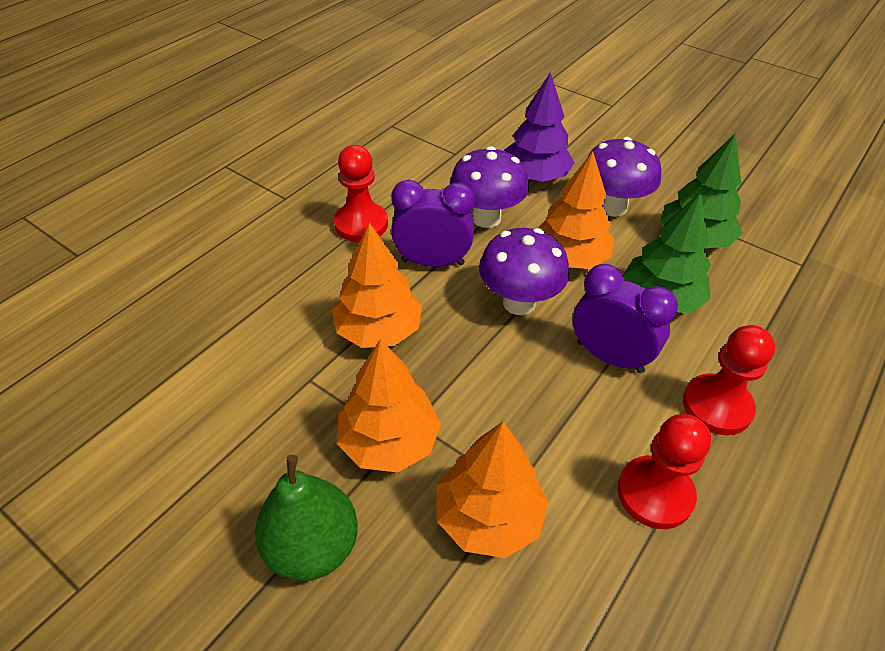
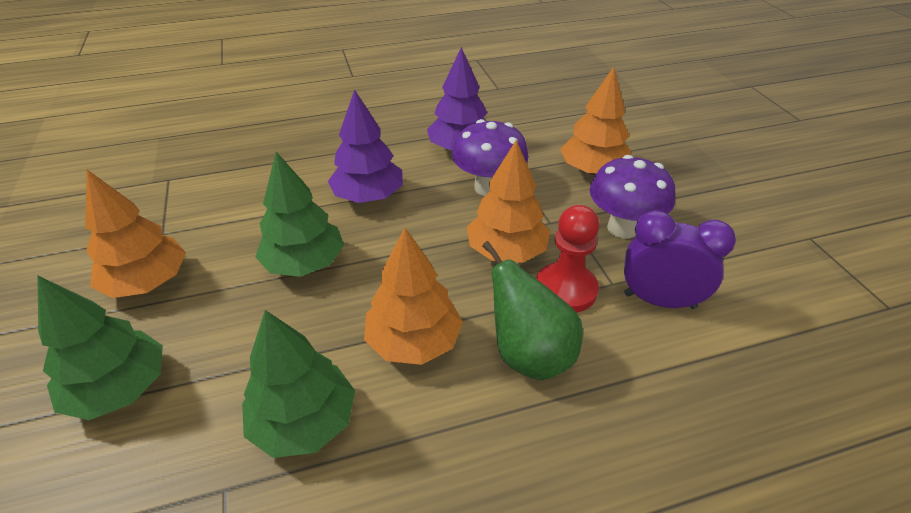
green tree: [623,192,711,313] [660,133,742,248] = 2 -> [37,275,163,420] [242,310,355,458] [255,152,344,277] = 3
purple clock: [391,180,475,267] [573,264,678,373] = 2 -> [624,210,736,309] = 1
purple mushroom: [450,146,529,228] [479,228,570,315] [588,137,661,217] = 3 -> [452,119,528,196] [590,155,675,239] = 2
purple tree: [504,72,574,182] = 1 -> [328,89,403,203] [427,47,487,150] = 2
red pawn: [334,145,388,242] [617,414,711,529] [683,325,775,435] = 3 -> [536,205,599,312] = 1

